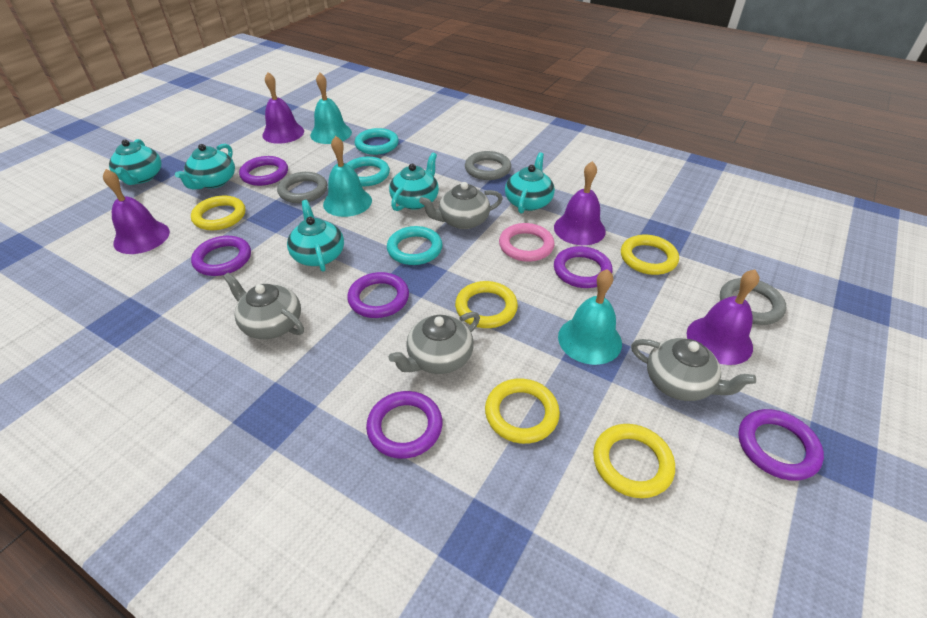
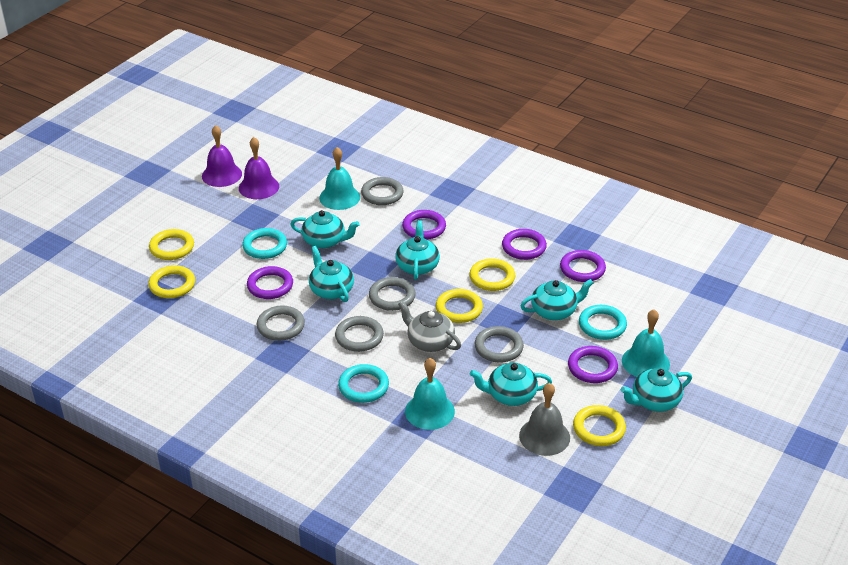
grey bell: none = 0 -> [519,383,570,456] = 1
grey ring: [277,172,327,203] [465,151,511,180] [720,278,786,325] = 3 -> [257,305,305,341] [335,316,384,352] [361,177,404,205] [369,277,416,311] [475,326,524,362] = 5
grey teapot: [223,273,304,339] [389,312,480,374] [419,182,503,229] [631,338,756,401] = 4 -> [398,301,461,352] = 1
pink ring: [499,223,555,262] = 1 -> none = 0
purple bell: [103,169,170,254] [262,72,304,144] [554,161,606,245] [687,269,759,365] = 4 -> [202,125,242,187] [239,137,279,199] = 2
purple ring: [191,236,251,276] [239,156,288,186] [347,272,409,318] [366,391,443,459] [554,246,613,288] [738,409,824,481] = 6 -> [247,266,293,299] [402,210,446,240] [502,229,547,260] [560,250,606,282] [568,346,618,383] = 5
turquoise teapot: [109,139,162,185] [175,144,235,189] [287,200,344,272] [389,153,439,211] [505,152,555,214] = 5 -> [290,210,360,248] [309,246,354,302] [395,220,440,280] [470,362,552,406] [520,279,593,320] [621,368,692,412] = 6

